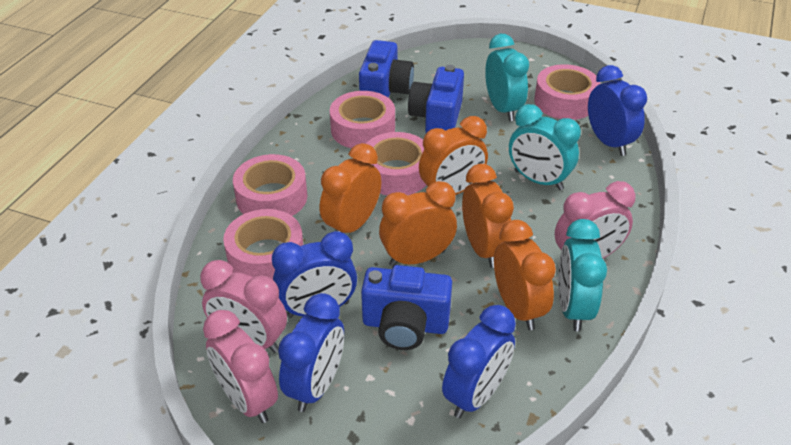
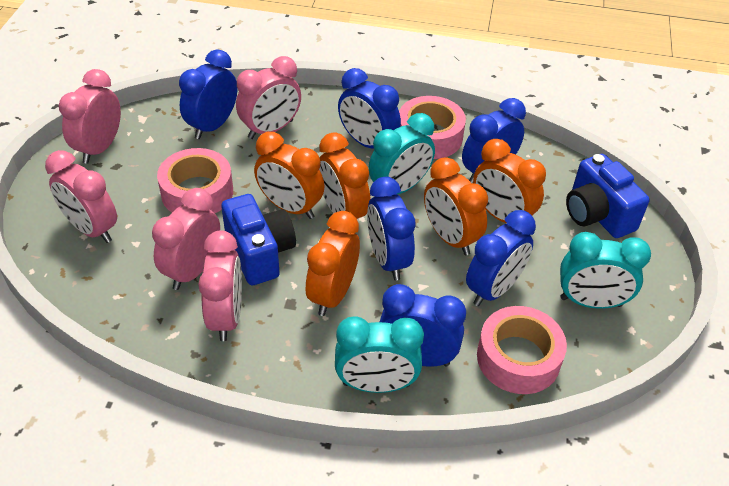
blue camera: [359,40,414,98] [361,265,452,350] [408,65,464,133] = 3 -> [221,194,296,285] [566,154,650,238] = 2
blue clock: [272,231,357,318] [278,293,344,412] [442,305,516,418] [588,65,647,156] = 4 -> [179,49,237,139] [338,68,401,149] [367,177,416,280] [380,284,466,367] [462,98,526,183] [466,210,536,306] = 6
pink clock: [200,260,287,353] [203,310,278,423] [555,181,636,258] = 3 -> [45,150,117,243] [59,69,121,164] [152,188,220,290] [198,230,242,341] [236,56,301,139] = 5
pink tape: [223,209,303,279] [233,154,307,216] [330,91,395,148] [366,132,426,196] [534,64,601,120] = 5 -> [157,148,233,213] [399,96,466,159] [477,306,567,394] = 3

